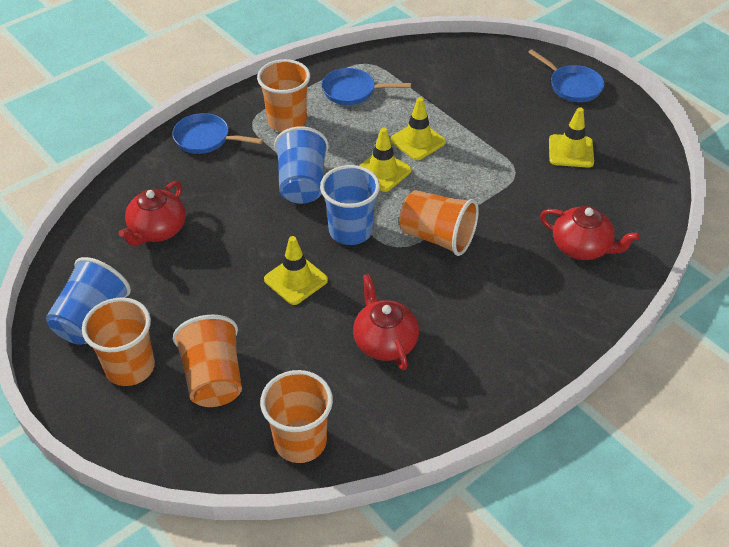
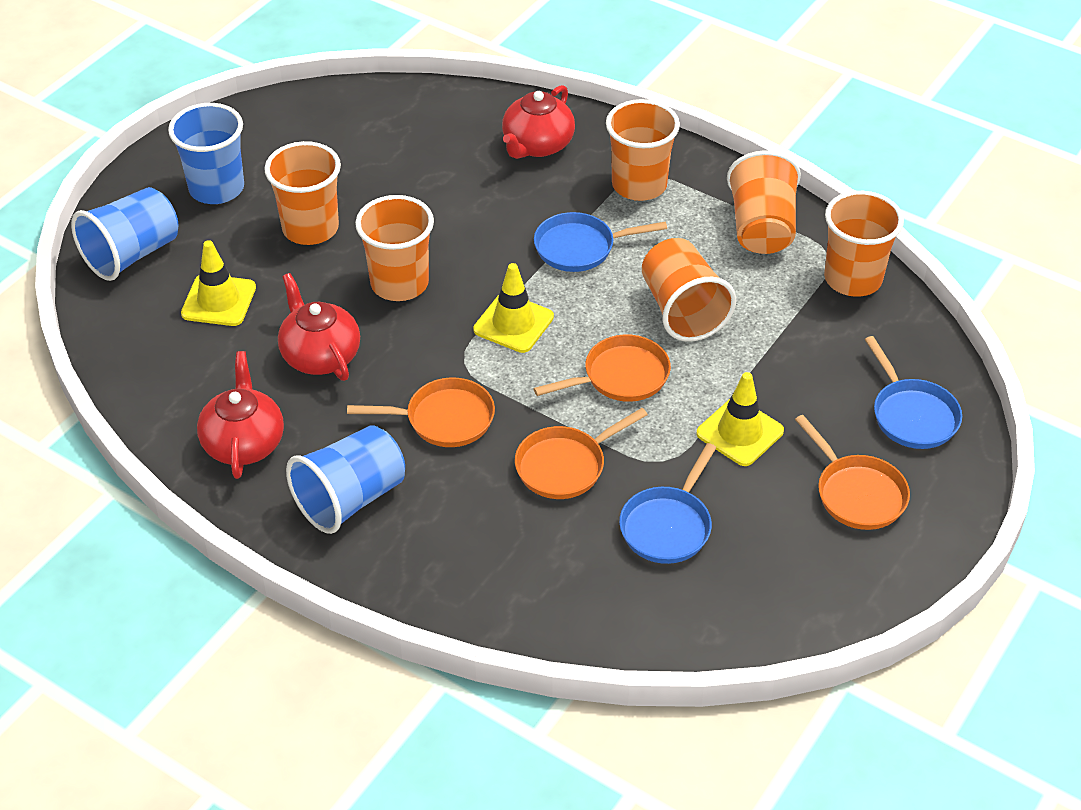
orange cup: [82,297,155,386] [173,314,242,407] [257,59,310,132] [260,370,333,463] [399,190,479,256] = 5 -> [264,141,341,245] [355,195,434,301] [606,99,680,201] [642,238,736,342] [727,150,801,254] [824,191,904,297] = 6
orange pan: none = 0 -> [347,377,495,447] [515,408,648,499] [533,335,671,402] [795,415,910,530] = 4
yellow traffic cone: [264,236,328,305] [359,128,412,192] [390,97,446,160] [549,107,594,168] = 4 -> [181,240,256,326] [473,263,554,353] [696,372,784,466] = 3

